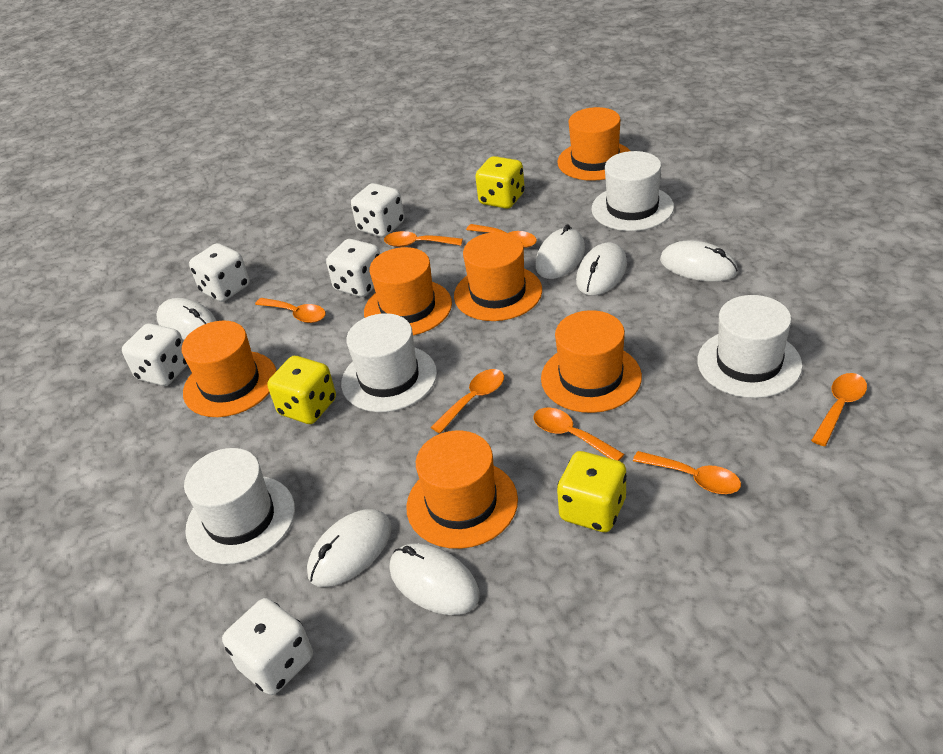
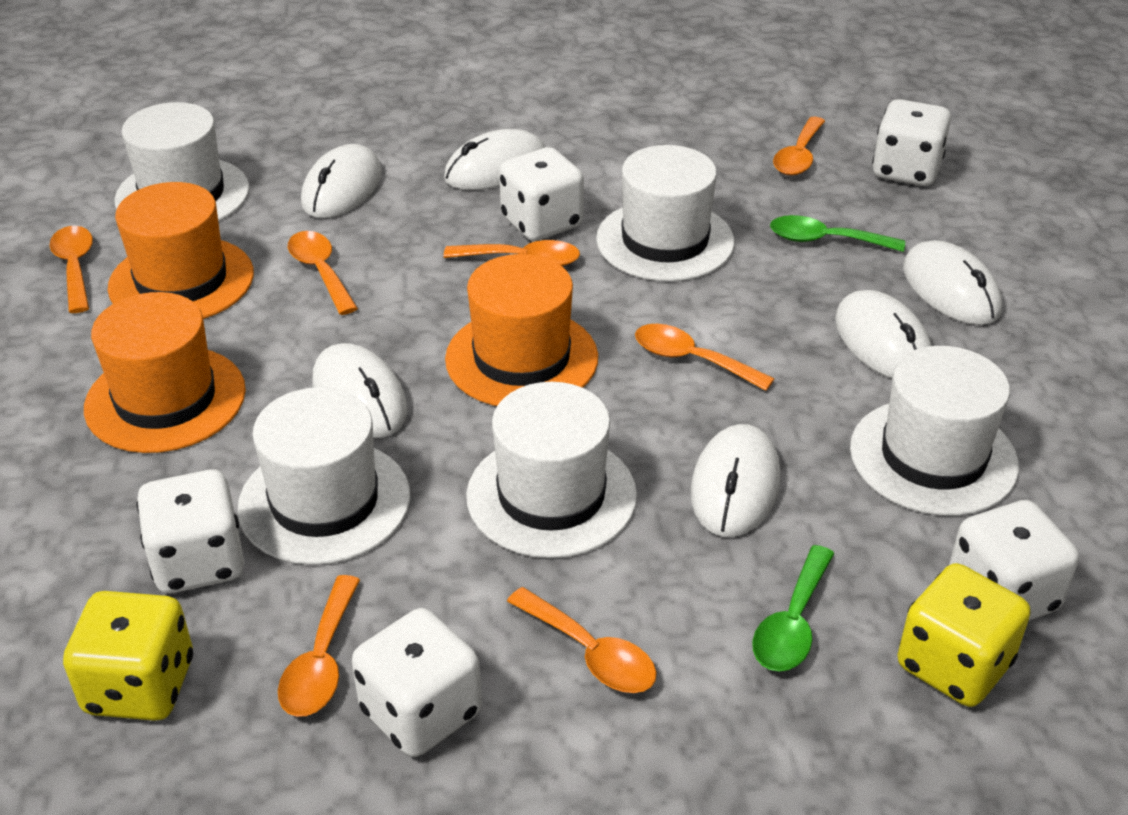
green spoon: none = 0 -> [752,545,835,672] [770,215,905,252] = 2
orange hat: [182,321,276,417] [364,247,452,335] [406,431,518,549] [454,232,542,321] [541,310,642,413] [558,107,630,181] = 6 -> [84,292,246,453] [108,182,254,319] [445,254,598,406] = 3
white hat: [184,448,295,564] [341,313,437,412] [591,151,674,231] [697,295,802,398] = 4 -> [114,102,250,222] [237,387,410,565] [466,382,637,558] [596,145,734,281] [850,346,1019,516] = 5
yellow dice: [267,356,336,424] [475,156,525,209] [557,451,627,532] = 3 -> [63,591,193,721] [897,563,1031,707] = 2

